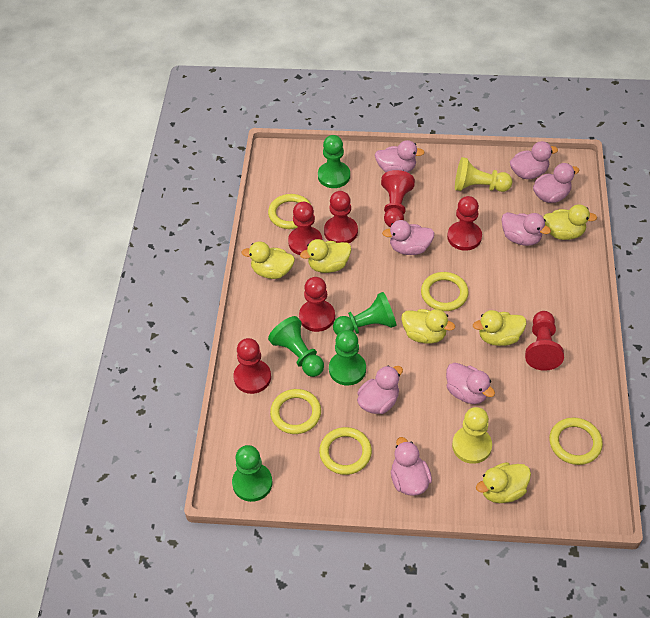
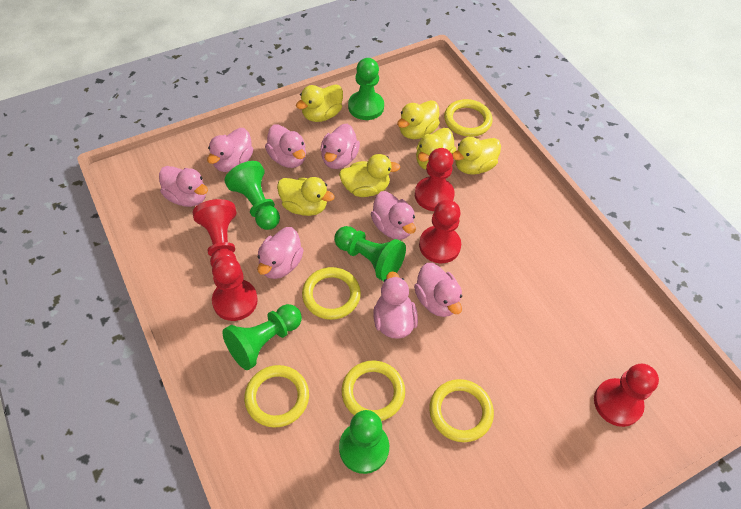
red pawn: [233,338,271,394] [288,202,322,255] [299,277,335,332] [324,191,358,243] [381,170,415,227] [447,196,482,251] [525,311,564,371] = 7 -> [193,199,237,267] [212,256,258,321] [415,148,455,211] [419,200,461,263] [594,363,659,427] = 5
yellow pawn: [452,407,492,464] [455,157,513,192] = 2 -> none = 0

